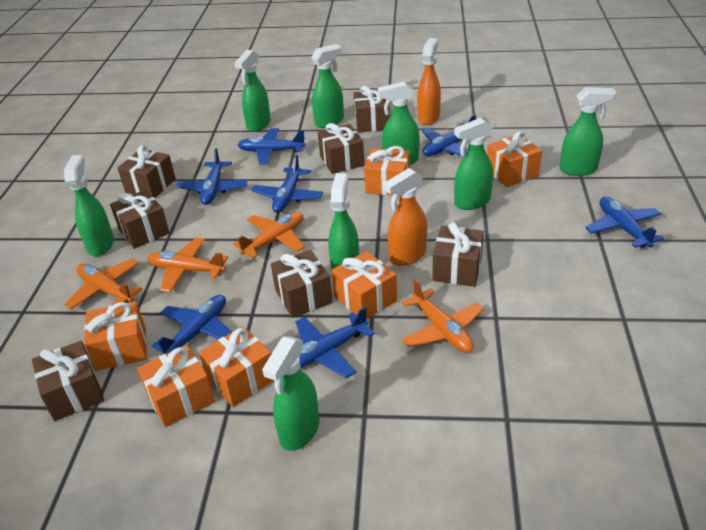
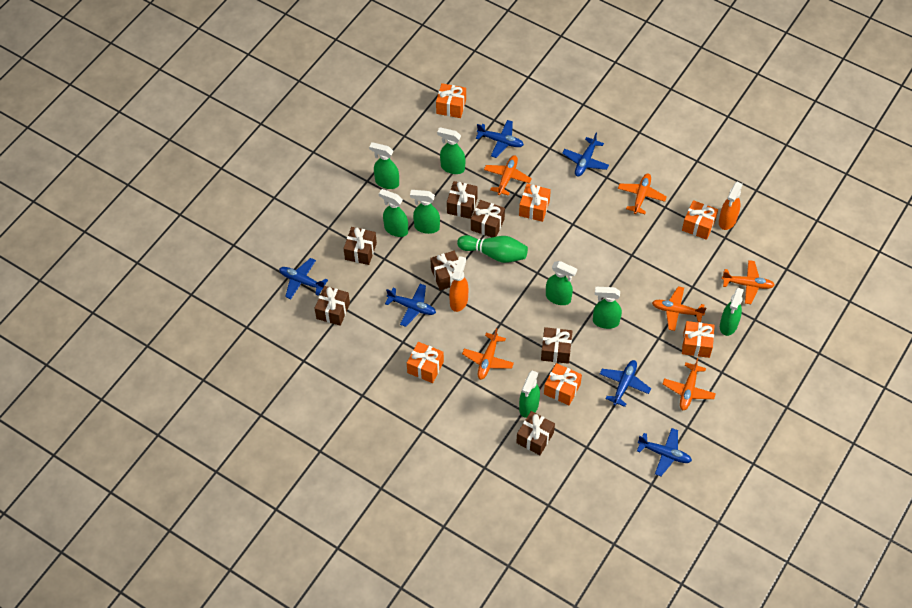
blue plane: [151,295,232,355] [176,148,248,205] [238,128,306,164] [251,155,323,213] [295,307,375,378] [422,115,476,156] [585,197,664,248] = 7 -> [279,258,328,299] [385,284,436,327] [476,120,524,158] [562,133,609,176] [600,360,651,407] [637,428,692,476] = 6
green bowling pin: none = 0 -> [457,235,528,263] = 1
orange plane: [64,258,143,309] [148,238,228,292] [233,212,305,258] [402,279,484,353] = 4 -> [462,328,514,380] [484,155,532,196] [618,173,667,214] [652,286,706,331] [663,358,716,410] [722,260,775,304] = 6

